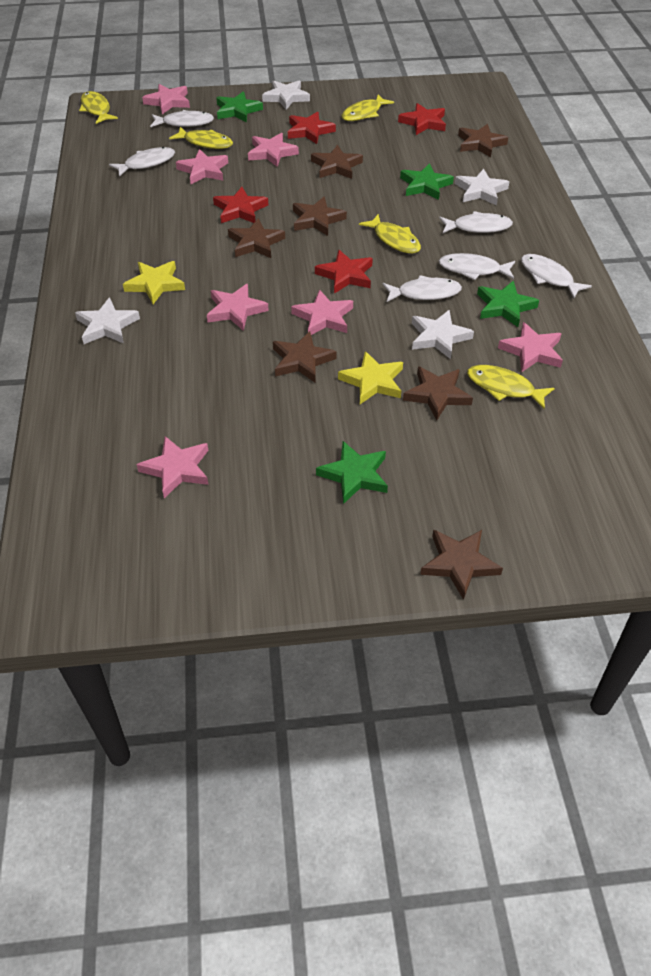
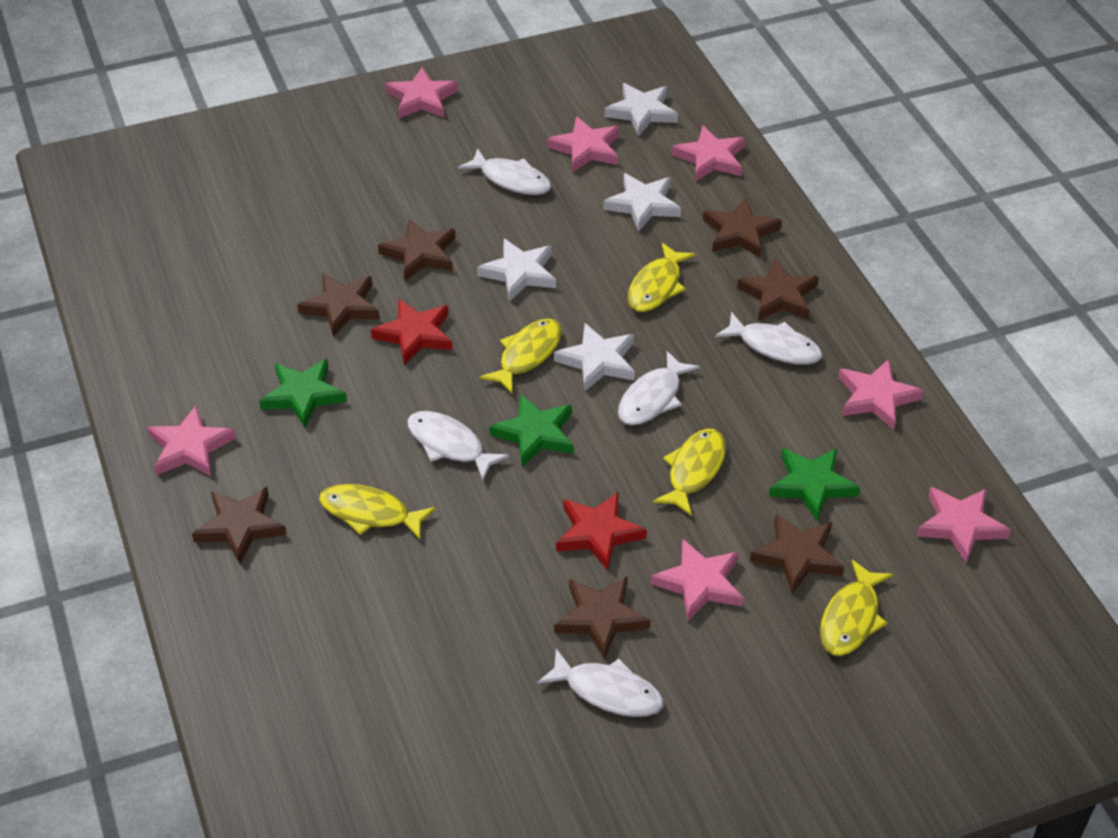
green star: [216,91,263,123] [316,441,388,504] [400,163,454,200] [477,280,539,327] = 4 -> [259,359,347,428] [489,395,574,467] [769,448,860,521] = 3
red star: [213,187,268,223] [288,111,336,144] [315,250,373,294] [398,103,446,135] = 4 -> [371,299,452,365] [556,492,647,570] = 2
white fish: [109,147,175,177] [150,110,214,127] [383,275,462,302] [439,211,513,233] [439,253,515,280] [521,254,592,299] = 6 -> [407,411,509,480] [458,148,551,195] [537,649,664,717] [618,351,700,425] [715,312,822,365] = 5
yellow star: [123,261,185,304] [338,351,403,404] = 2 -> none = 0

